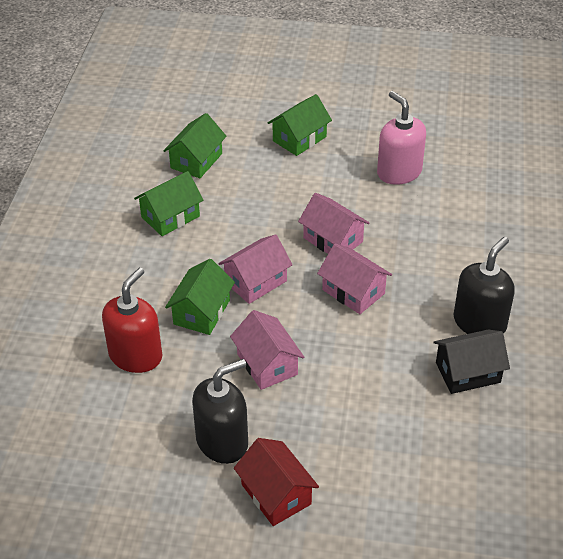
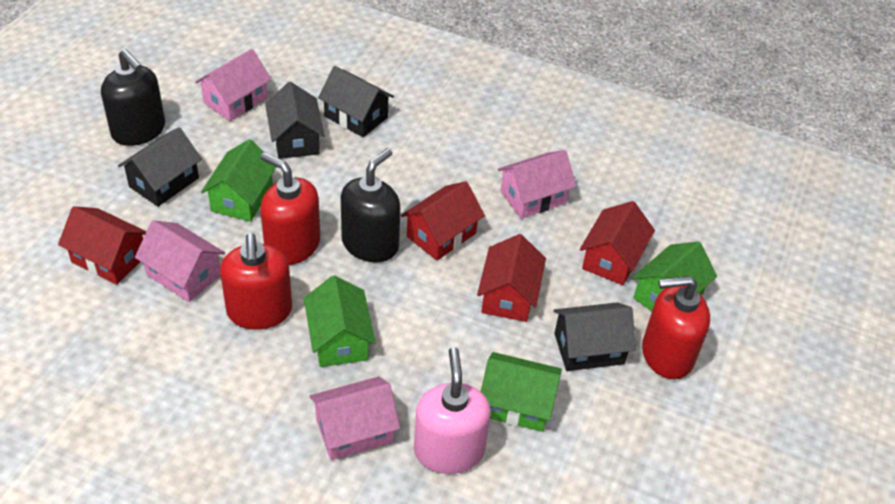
black house: [434,329,510,394] = 1 -> [118,127,202,207] [265,82,325,159] [318,66,394,137] [554,302,636,371] = 4
red house: [234,438,319,526] = 1 -> [58,206,147,285] [401,181,485,260] [477,234,546,322] [580,201,655,285] = 4
red soap dispenser: [102,268,162,373] = 1 -> [220,233,292,330] [260,152,320,265] [642,276,710,379] = 3

